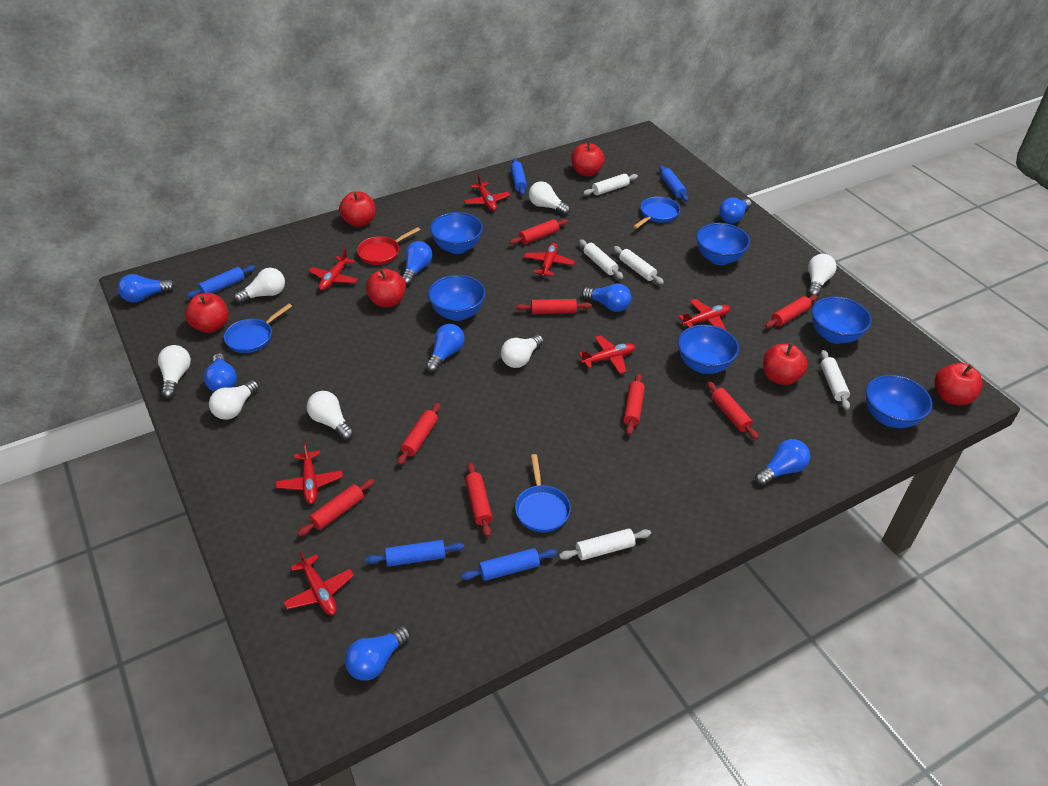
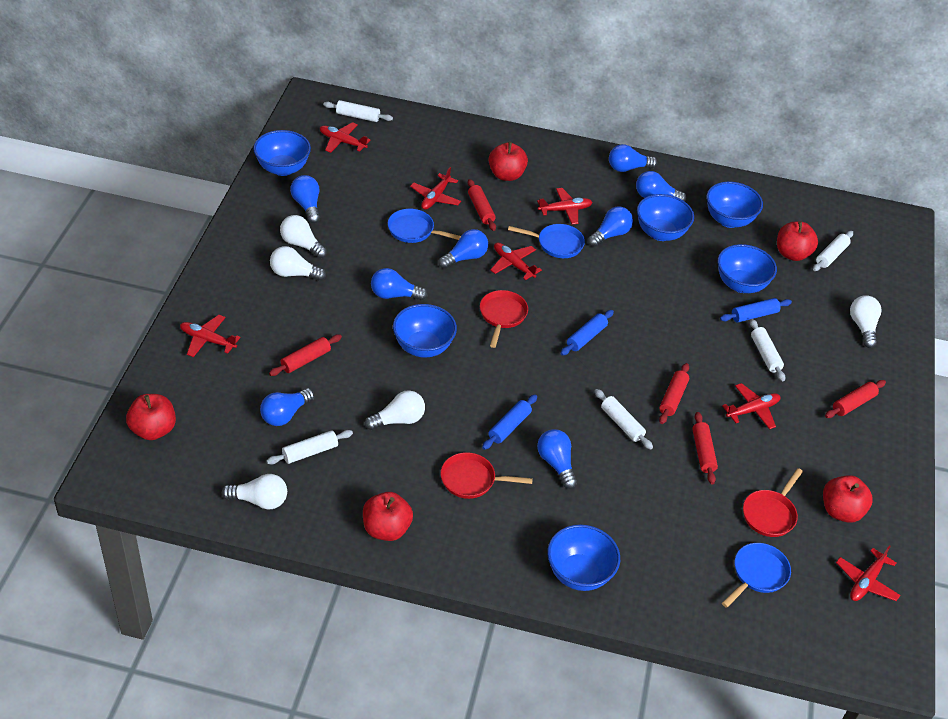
blue rolling pin: [186,265,256,298] [365,540,464,567] [461,548,557,581] [510,158,527,195] [659,165,689,202] = 5 -> [482,394,537,450] [560,310,614,356] [720,298,792,323] = 3
red apple: [185,293,229,333] [339,191,375,227] [366,268,406,307] [571,141,605,176] [763,343,808,385] [935,363,983,405] = 6 -> [126,394,176,440] [363,492,413,541] [489,142,528,181] [777,221,818,261] [823,475,873,523] = 5
red pan: [357,227,420,265] = 1 -> [441,452,533,499] [480,290,528,348] [743,468,803,537] = 3
red rolling pin: [297,479,375,537] [397,403,440,465] [465,462,493,537] [510,219,568,245] [516,299,592,314] [623,373,645,435] [707,381,759,440] [765,295,817,328] = 8 -> [269,334,342,376] [468,179,496,231] [659,363,689,424] [692,412,718,484] [825,380,886,418] = 5
white light bulb: [158,345,191,398] [209,380,259,420] [234,268,285,303] [307,391,354,440] [501,334,544,368] [529,181,570,215] [808,254,837,296] = 7 -> [222,474,287,510] [270,246,326,281] [280,215,327,258] [365,390,425,430] [850,295,881,348] = 5

